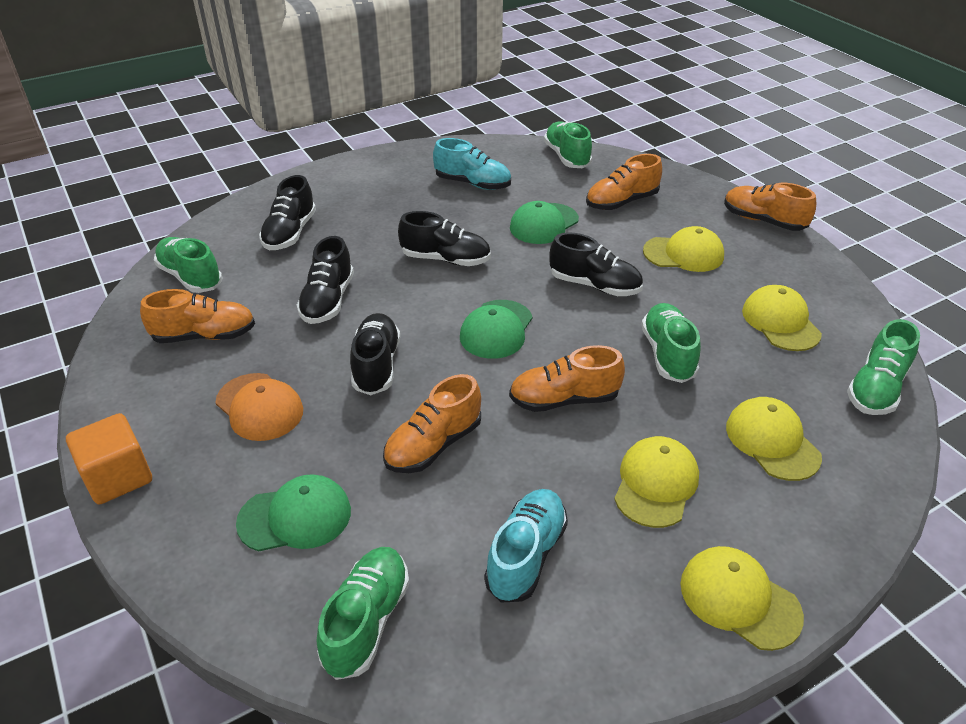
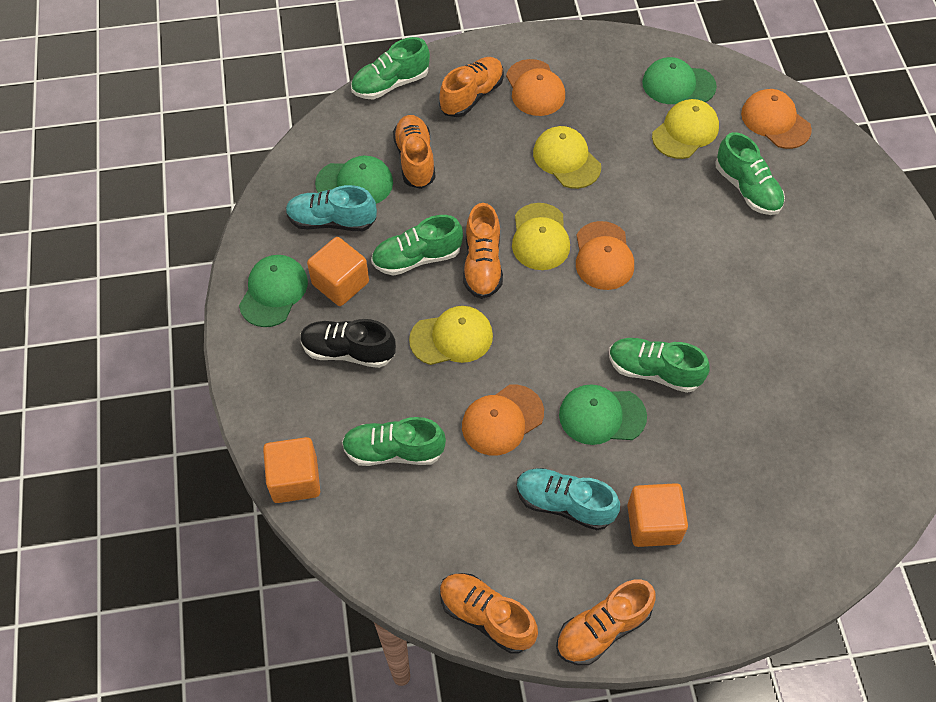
black shoe: [259,175,316,250] [297,236,354,324] [350,313,400,395] [398,211,491,266] [549,232,643,296] = 5 -> [300,319,396,368] = 1
green cap: [236,475,351,552] [460,300,533,359] [510,201,579,244] = 3 -> [239,255,308,327] [315,156,393,204] [559,384,647,445] [642,57,717,104] = 4
orange cap: [215,373,303,441] = 1 -> [462,385,544,456] [506,59,565,116] [576,221,634,290] [741,89,812,149] = 4
orange cube: [66,413,152,504] = 1 -> [263,437,320,503] [307,237,369,306] [627,483,688,547] = 3
yellow cap: [614,436,699,528] [643,226,724,272] [680,546,804,651] [726,397,822,481] [742,285,822,351] = 5 -> [409,306,493,365] [512,203,570,270] [533,126,601,189] [652,99,719,159] = 4

